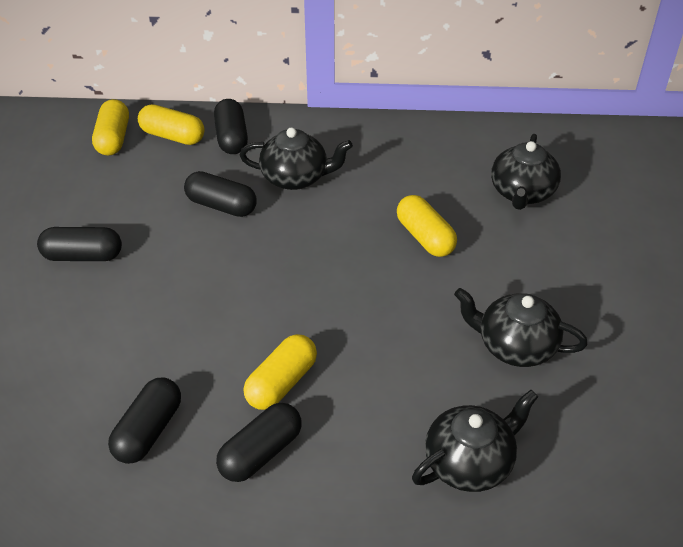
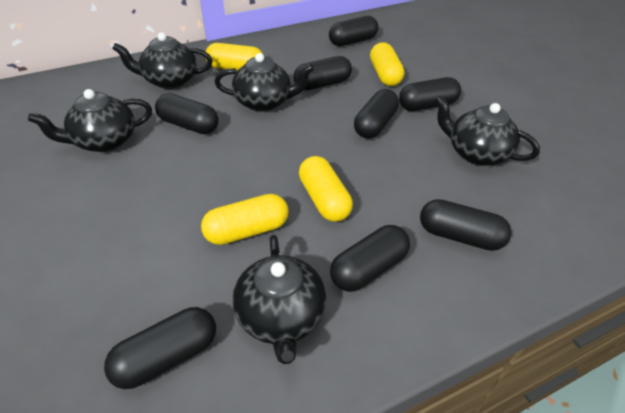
black capsule: [37,227,122,261] [108,378,181,464] [184,171,257,217] [214,99,248,154] [216,403,302,482] = 5 -> [104,307,216,389] [155,93,219,134] [293,56,352,90] [329,16,378,46] [330,225,410,292] [354,89,399,139] [399,77,461,111] [420,199,512,251] = 8
black teapot: [240,127,353,190] [412,390,538,492] [454,288,588,367] [491,134,561,210] = 4 -> [28,89,152,152] [112,32,213,89] [214,53,314,112] [233,235,326,364] [435,95,540,166] = 5

